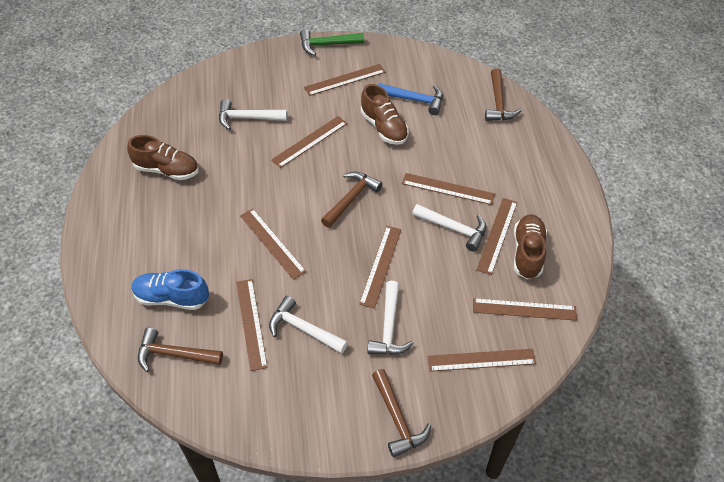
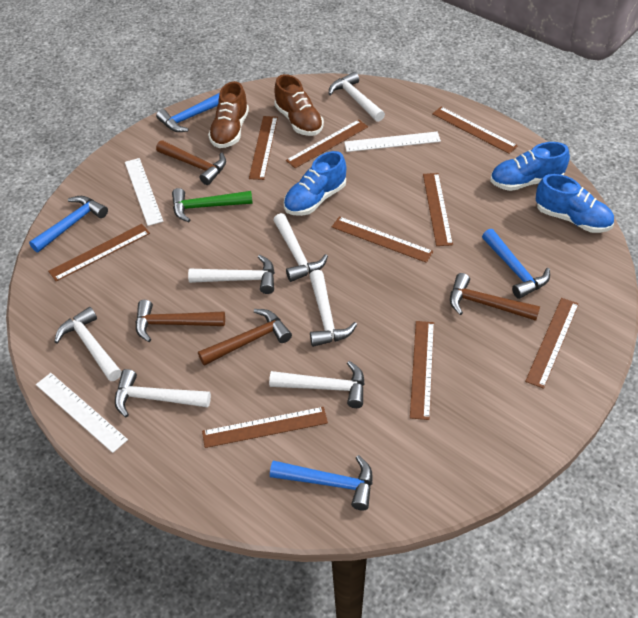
blue hammer: [378,83,443,115] = 1 -> [29,196,108,253] [156,93,220,132] [270,455,372,511] [482,229,550,299] = 4
blue shoe: [132,269,209,310] = 1 -> [284,151,346,216] [490,142,570,191] [535,174,614,233] = 3
brown shoe: [127,135,199,180] [361,84,409,145] [514,214,547,279] = 3 -> [208,81,249,148] [274,74,324,136] = 2
white hammer: [219,99,287,130] [269,296,348,354] [367,281,414,355] [412,204,486,252] = 4 -> [54,307,122,381] [115,369,211,417] [188,255,275,294] [269,361,365,408] [273,213,328,282] [309,270,357,347] [329,72,385,122] = 7
white ruler: none = 0 -> [36,373,128,453] [125,158,163,226] [344,132,441,152] = 3

